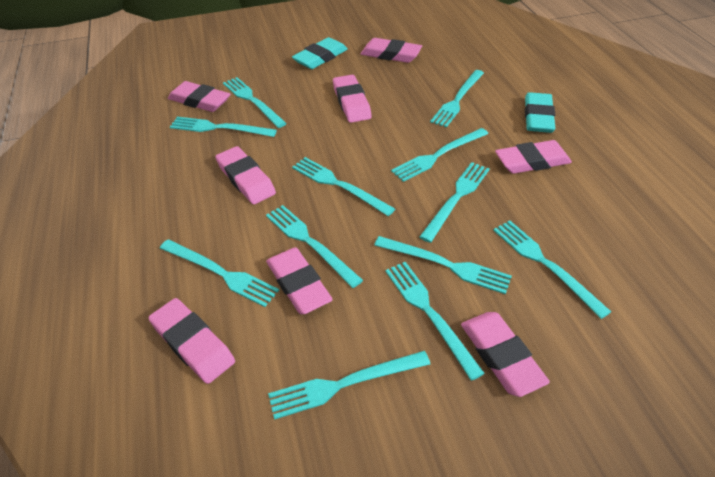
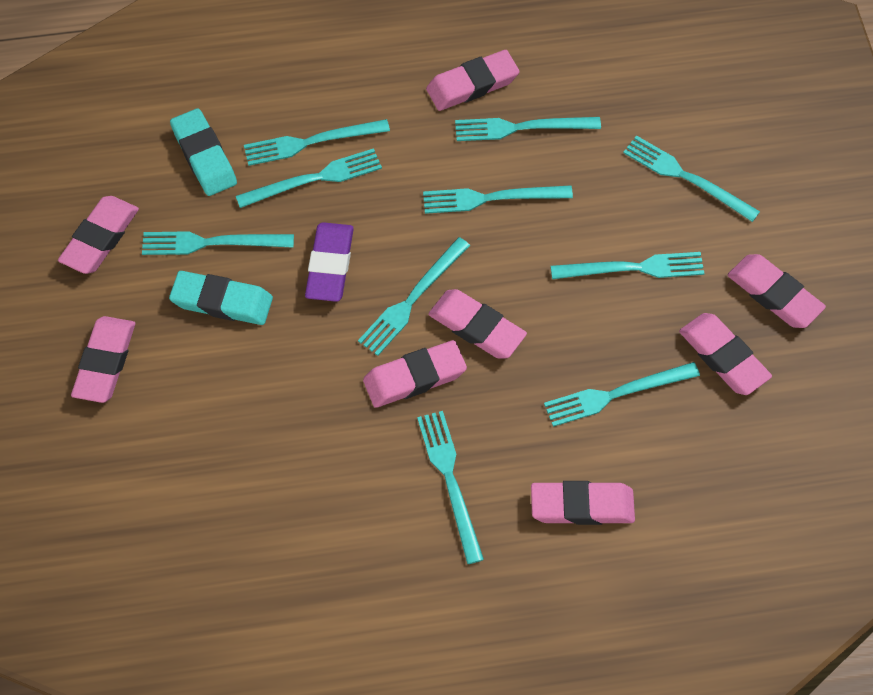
purple eraser: none = 0 -> [305,222,354,302] = 1
turquoise fork: [160,239,279,307] [170,117,277,137] [223,77,287,128] [266,205,363,288] [268,351,430,420] [292,157,395,216] [374,236,512,294] [385,262,485,381] [391,128,488,182] [420,162,490,243] [430,70,484,128] [493,220,611,319] = 12 -> [142,231,294,255] [236,148,382,208] [244,119,390,166] [358,237,470,356] [417,411,484,564] [423,185,573,214] [455,117,601,141] [544,362,700,427] [551,252,705,279] [623,135,760,222] = 10

